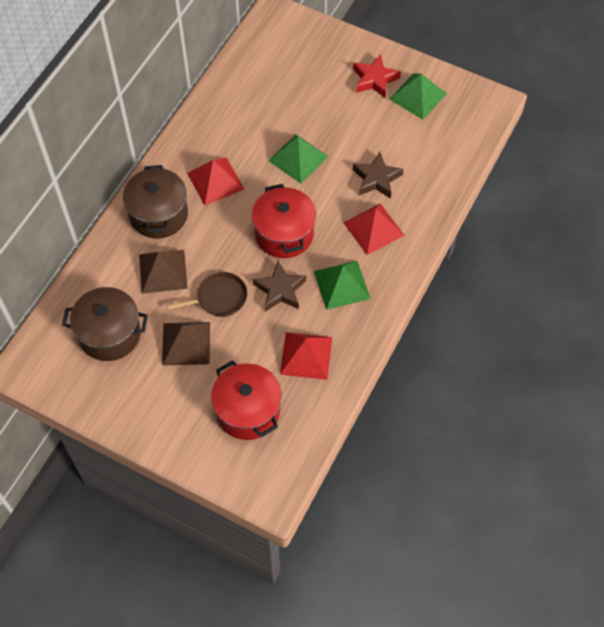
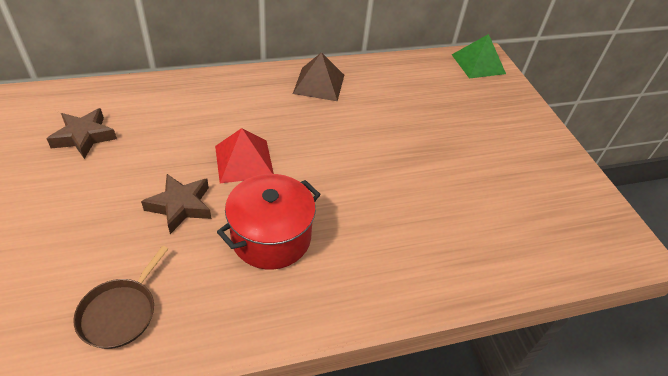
brown pot: [62,287,148,361] [123,165,188,239] = 2 -> none = 0
brown pyramid: [139,250,188,294] [162,322,210,366] = 2 -> [293,52,344,101] = 1
green pyramid: [268,134,329,184] [314,261,370,310] [390,73,447,120] = 3 -> [452,34,506,78] = 1
red pot: [211,360,282,440] [252,184,316,258] = 2 -> [217,174,321,270] = 1
red pyramid: [187,157,244,205] [280,332,332,380] [343,203,405,255] = 3 -> [215,128,274,183] = 1
red star: [353,54,401,98] = 1 -> none = 0

